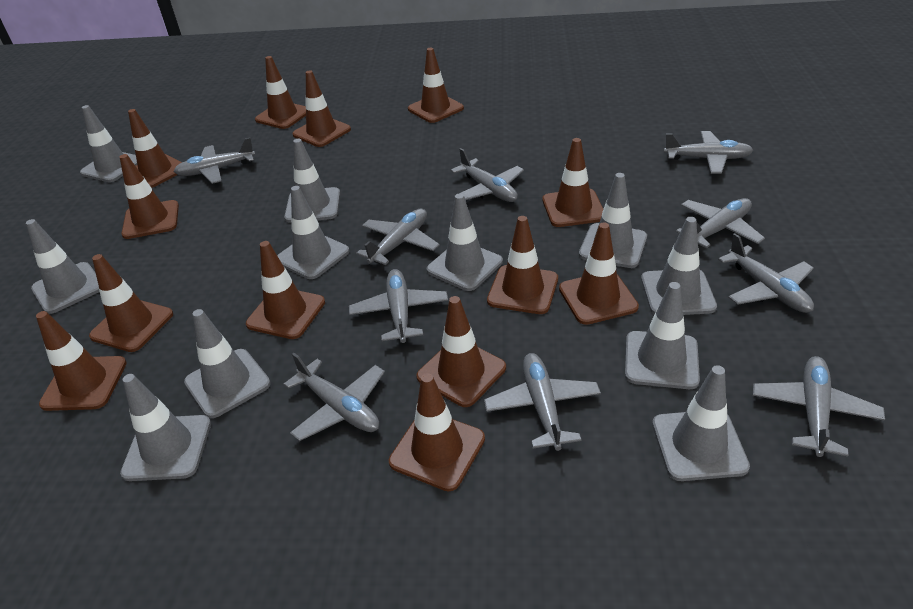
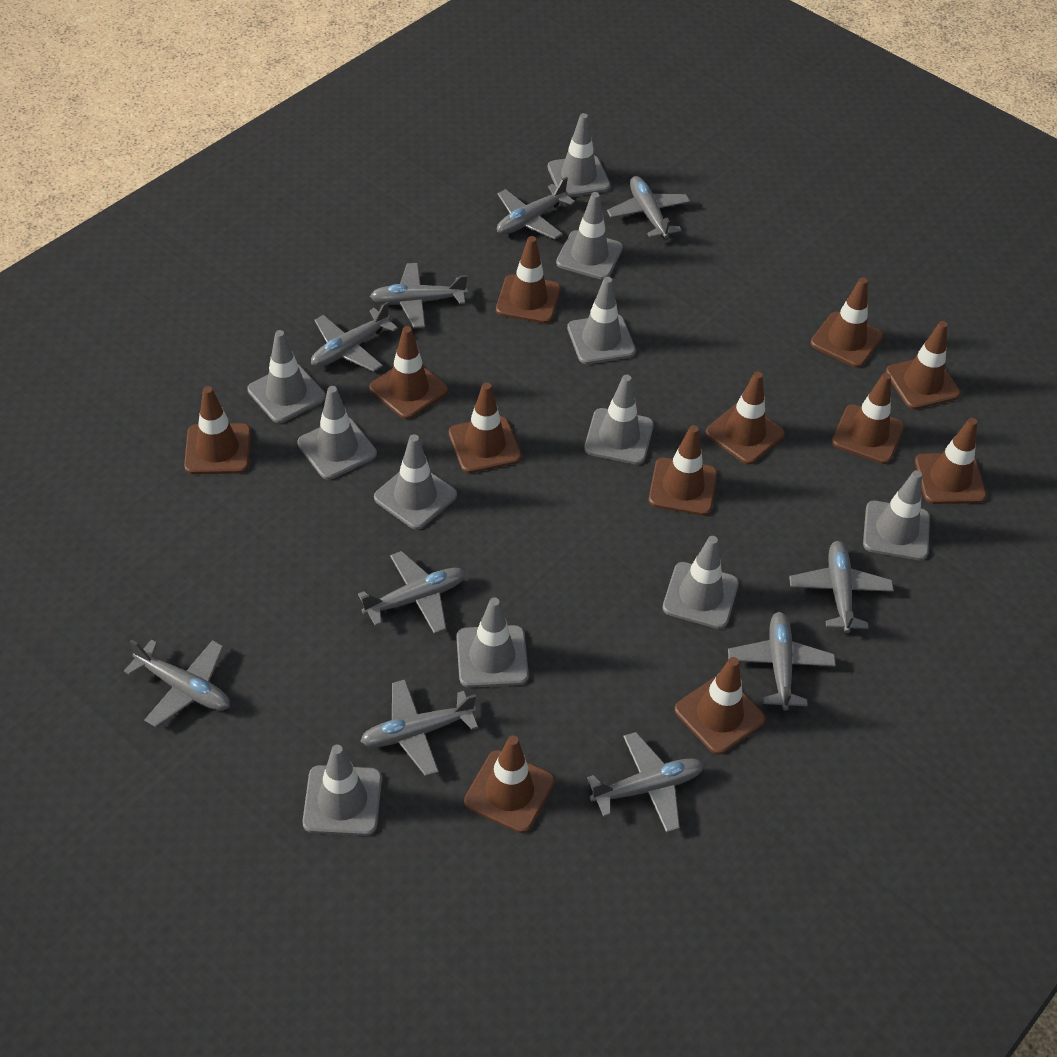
brown traffic cone: [36,311,127,411] [89,254,173,352] [120,154,179,239] [128,109,182,188] [246,241,325,339] [255,56,306,129] [293,70,351,147] [389,373,485,492] [408,48,464,123] [416,296,506,407] [487,216,558,314] [542,138,603,227] [559,223,639,325] = 13 -> [184,386,251,474] [369,326,448,419] [449,382,522,473] [464,735,555,833] [496,236,561,324] [649,425,717,516] [674,657,766,755] [705,372,785,464] [810,277,883,368] [832,373,904,464] [886,321,961,410] [915,418,986,504] = 12

